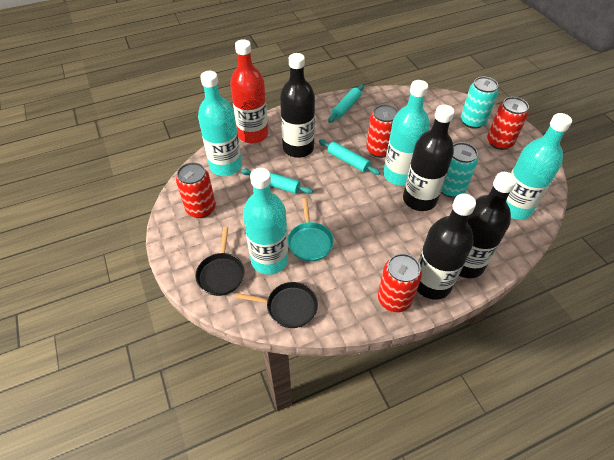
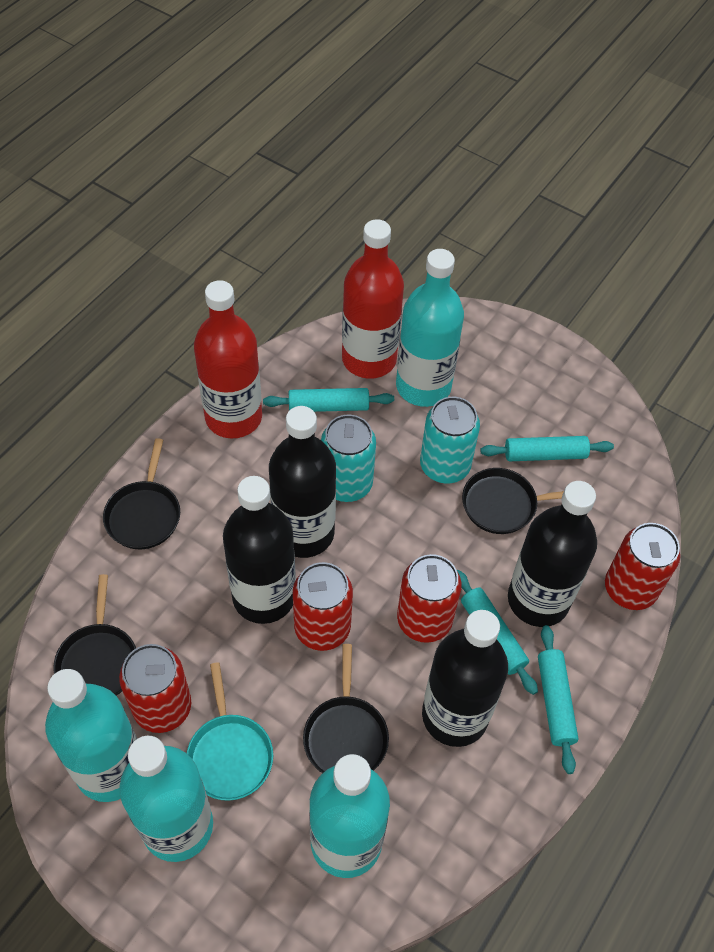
black pan: [195,227,244,296] [235,282,318,328] = 2 -> [54,574,136,696] [103,438,180,549] [303,644,389,773] [462,468,564,534] = 4
red bottle: [230,39,269,144] = 1 -> [194,280,262,439] [342,219,404,379] = 2
turquoise rolling pin: [241,169,313,194] [319,139,380,175] [328,84,364,123] = 3 -> [263,388,394,412] [457,570,538,695] [480,436,614,461] [538,625,578,774] = 4

